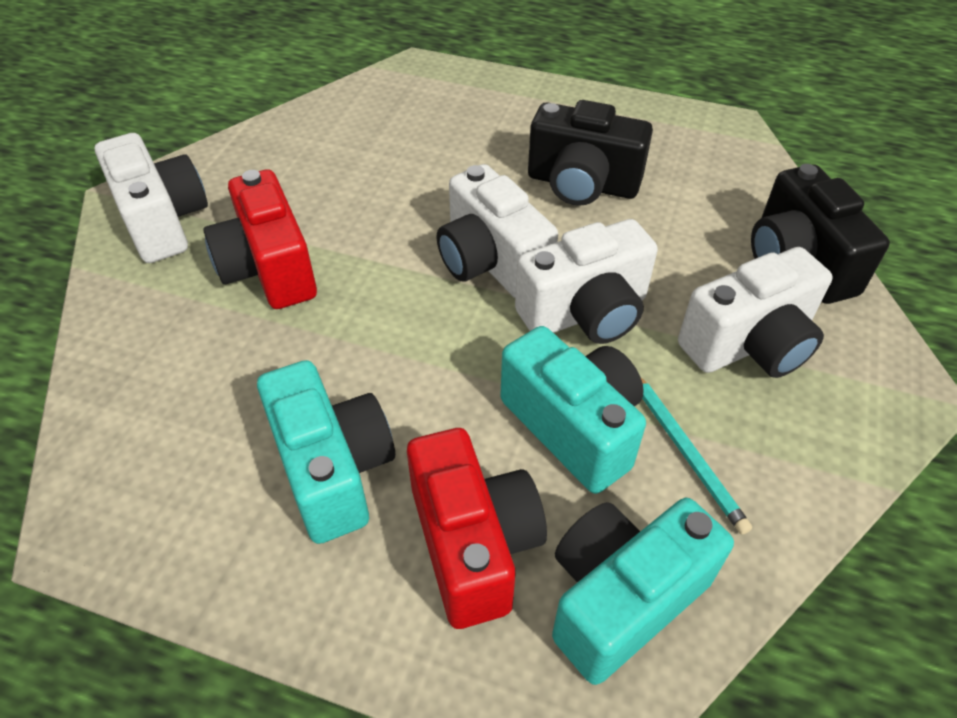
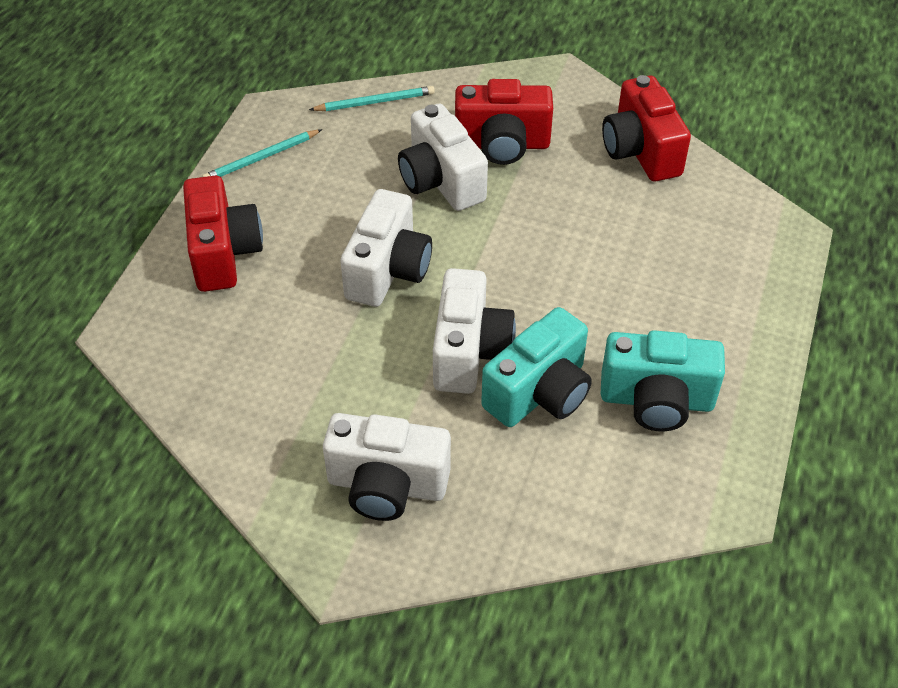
black camera: [528,100,653,206] [751,164,890,304] = 2 -> none = 0
red camera: [203,170,317,309] [407,428,547,629] = 2 -> [183,176,263,292] [455,79,553,165] [602,75,691,181] = 3
turquoise camera: [257,360,395,544] [500,326,646,494] [552,498,734,685] = 3 -> [481,307,592,427] [601,330,725,431] = 2
turquoise pencil: [641,378,752,535] = 1 -> [202,129,322,177] [309,86,435,111] = 2

